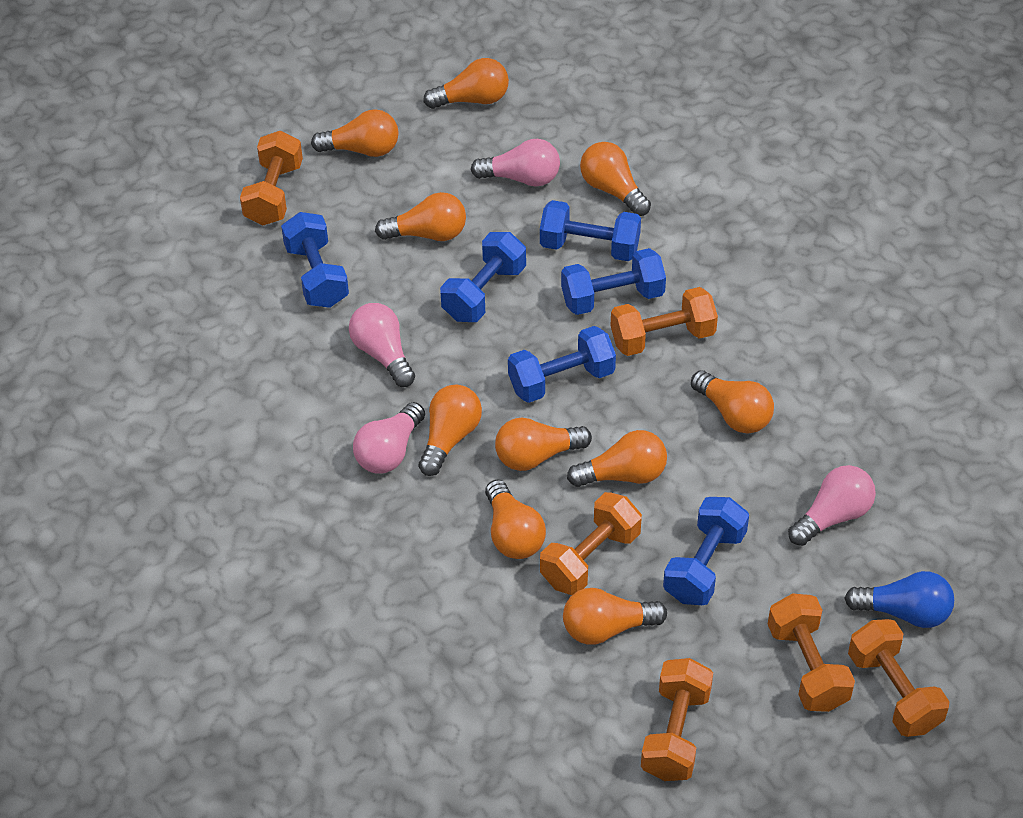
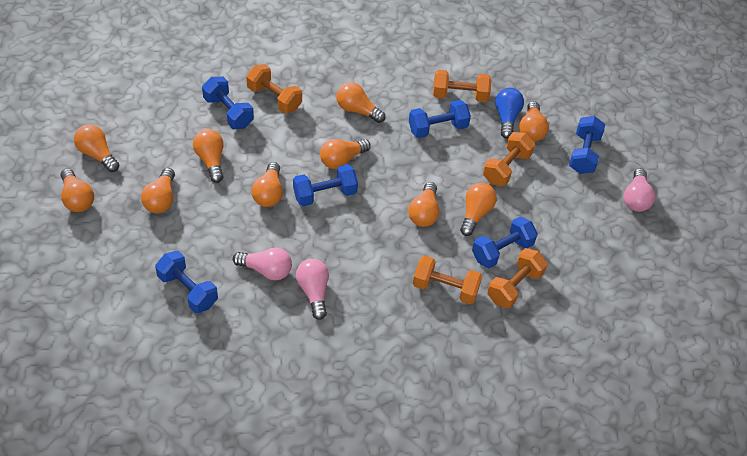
orange dumbbell: [240,131,303,225] [540,492,642,595] [611,287,718,356] [641,658,713,781] [768,593,855,712] [848,619,950,737] = 6 -> [246,64,302,114] [413,256,482,304] [433,70,491,102] [483,132,535,186] [487,248,548,309] = 5
pink light bulb: [349,303,415,387] [353,402,425,474] [471,139,560,187] [788,465,876,546] = 4 -> [233,247,292,280] [296,259,329,320] [624,168,655,212] = 3

